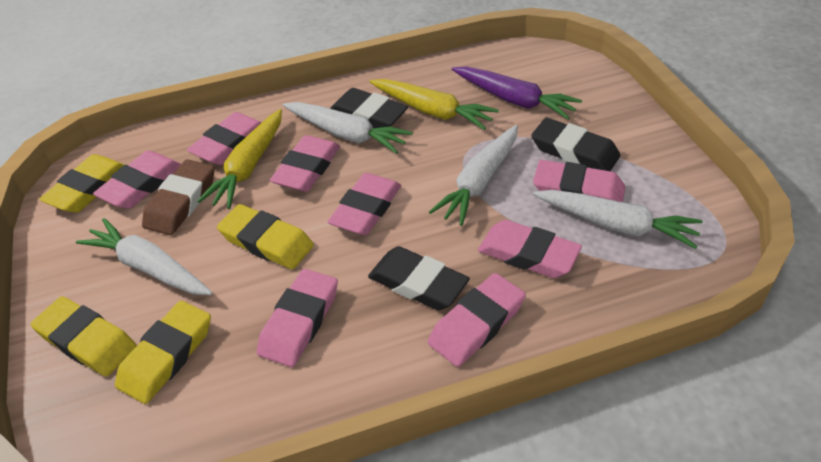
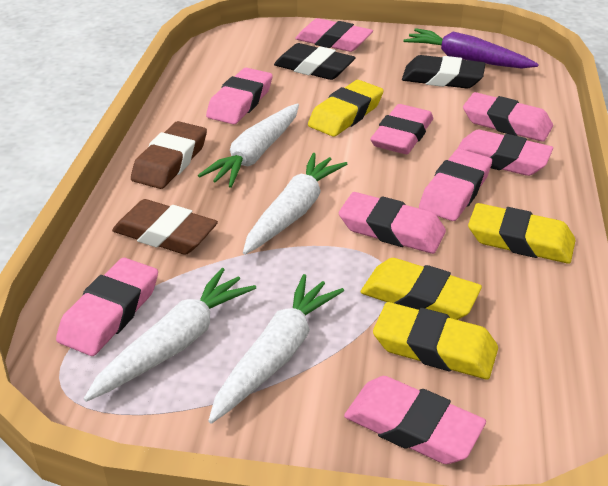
black eraser: [330,88,408,128] [368,246,470,310] [531,118,620,171] = 3 -> [274,43,356,80] [402,55,486,88] = 2
brown eraser: [142,159,215,235] = 1 -> [112,199,218,255] [131,121,207,189] = 2
pink eraser: [93,151,181,209] [187,112,262,165] [257,269,338,367] [270,135,340,192] [328,173,401,235] [428,273,526,367] [478,220,582,278] [533,160,625,202] = 8 -> [56,258,158,356] [206,68,273,124] [295,18,373,52] [339,192,446,254] [344,376,486,464] [370,104,433,154] [419,149,492,221] [457,130,553,176] [463,92,553,142] = 9
yellow carrot: [197,109,282,209] [370,79,499,130] = 2 -> none = 0

